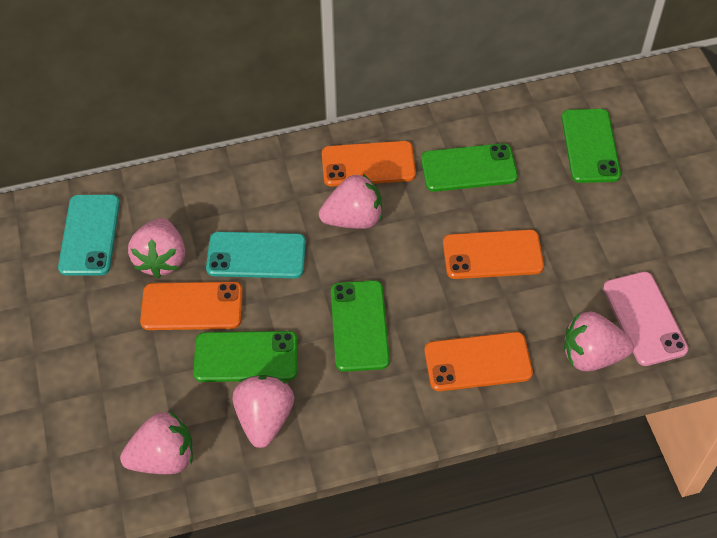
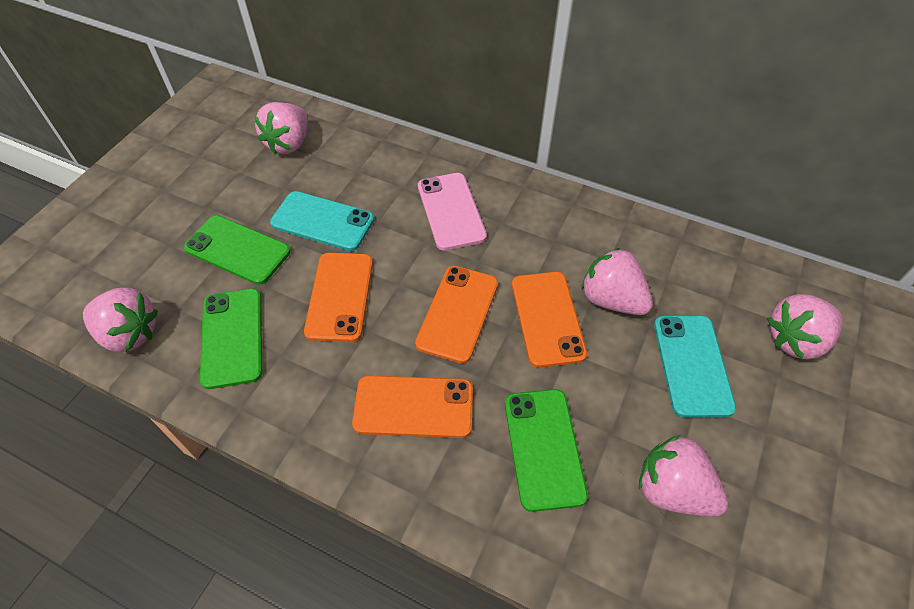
green phone: [193,331,297,382] [331,280,390,372] [421,143,518,192] [562,109,621,183] = 4 -> [184,215,290,285] [200,288,262,389] [505,389,588,512] = 3

